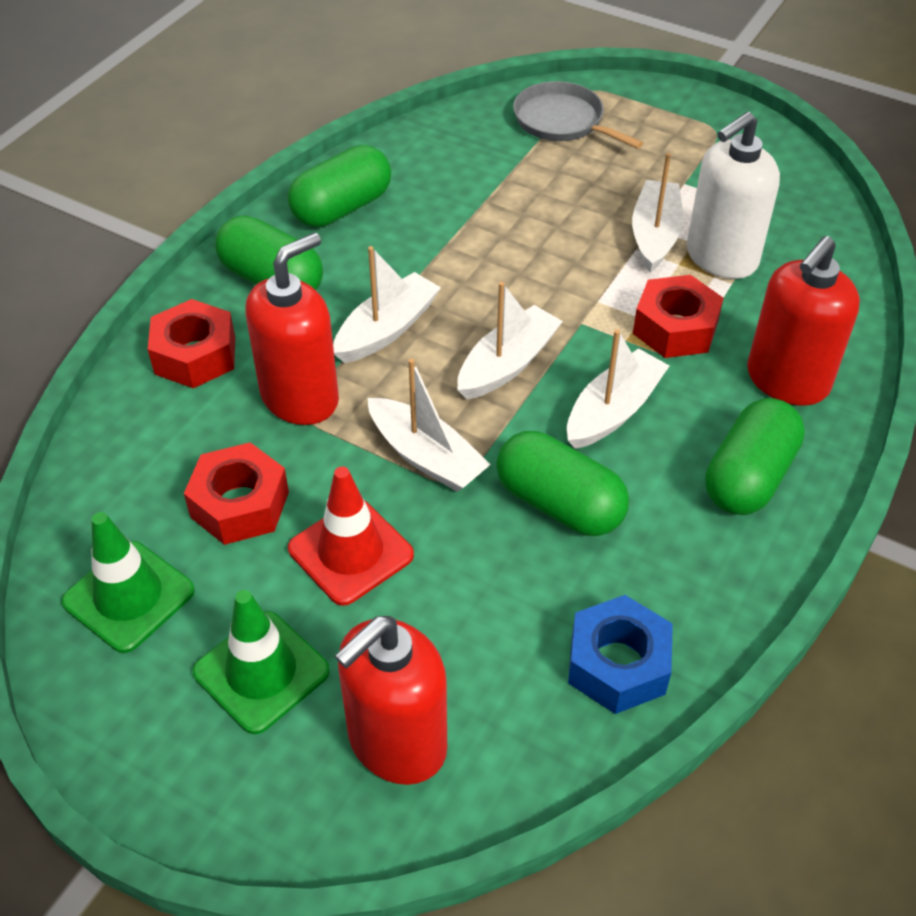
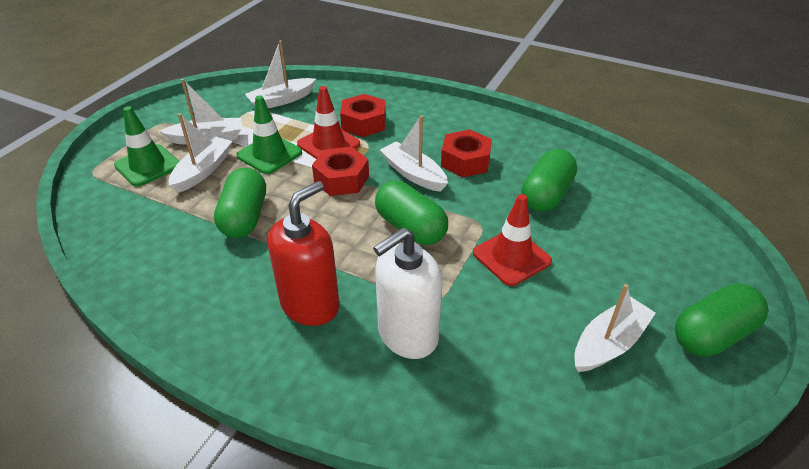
blue nut: [568,595,673,714] = 1 -> none = 0
grey pan: [513,81,643,149] = 1 -> none = 0
red soap dispenser: [245,232,339,425] [335,616,447,785] [747,236,860,406] = 3 -> [267,181,340,326] = 1
red traffic cone: [288,466,414,606] = 1 -> [297,86,360,159] [473,194,552,286] = 2

